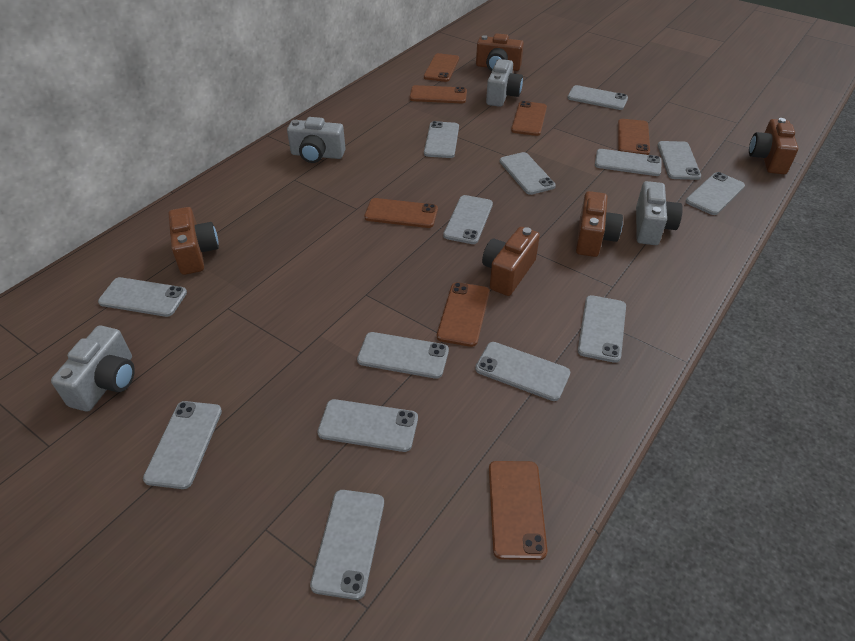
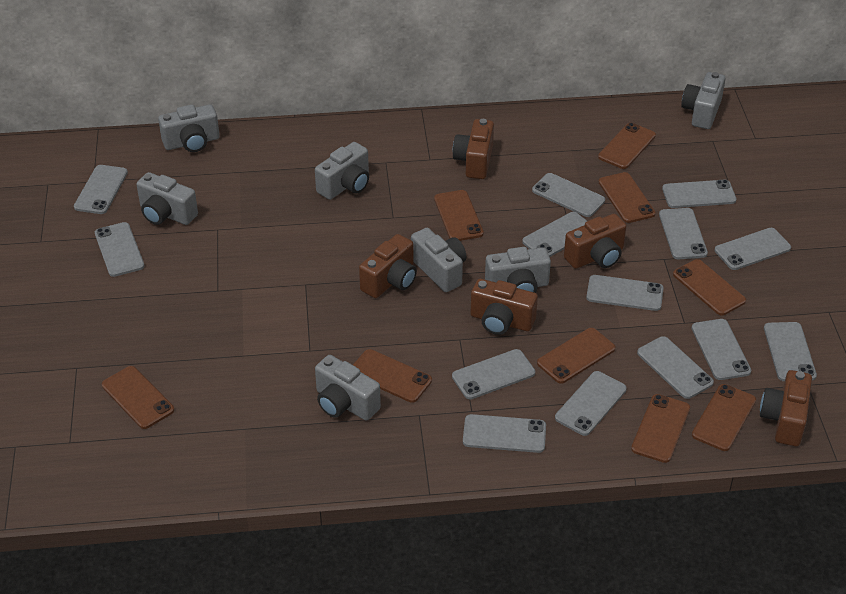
brown phone: [364,198,438,228] [410,85,467,103] [424,53,459,82] [437,282,490,347] [489,461,548,560] [511,101,547,136] [618,119,650,155] = 7 -> [102,366,174,429] [353,349,432,403] [434,190,484,241] [537,328,616,384] [598,123,656,169] [598,172,656,223] [631,394,690,463] [673,259,746,315] [692,384,756,451] = 9
grey camera: [51,325,135,412] [287,117,346,163] [486,59,523,107] [636,181,683,245] = 4 -> [136,172,198,225] [158,104,220,152] [315,142,369,200] [315,355,381,421] [411,228,466,292] [485,247,551,293] [681,72,725,129] = 7

